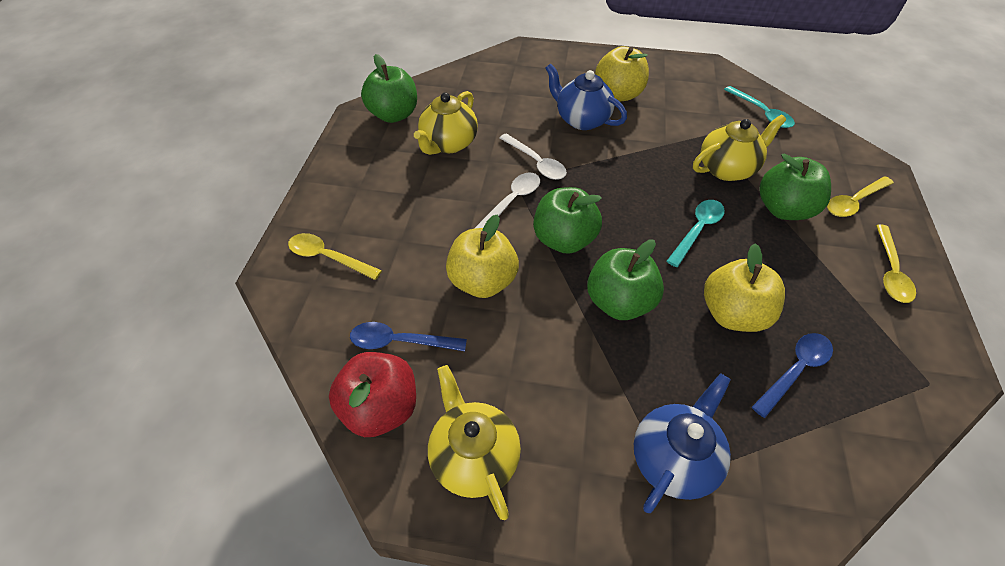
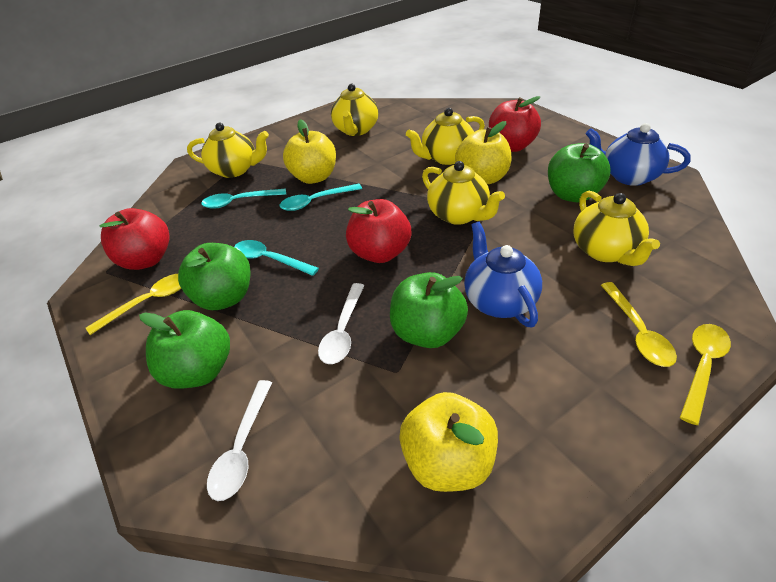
blue spoon: [350,322,467,351] [752,333,833,418] = 2 -> none = 0
red apple: [329,352,416,437] = 1 -> [99,208,170,270] [346,199,411,263] [489,96,541,152] = 3
turquoise spoon: [667,200,725,267] [724,86,795,128] = 2 -> [201,188,286,209] [234,240,319,276] [280,183,362,211] = 3
yellow teapot: [414,91,478,155] [428,365,521,520] [693,115,787,181] = 3 -> [187,123,269,178] [331,83,378,136] [406,108,485,165] [422,161,505,225] [573,191,660,266] = 5

